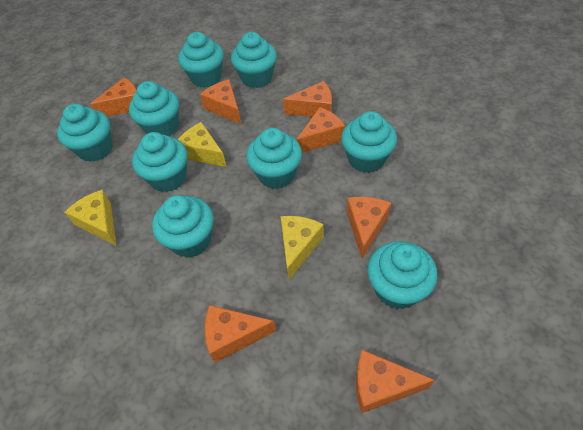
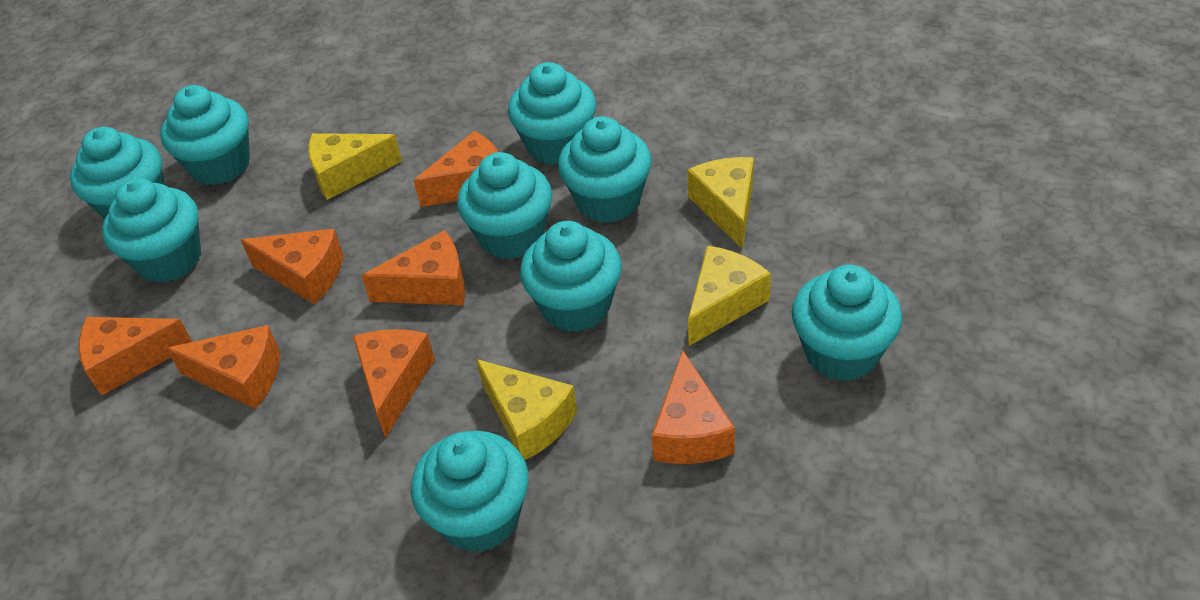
yellow cheese: [65,190,117,246] [178,122,227,167] [281,216,324,280] = 3 -> [308,133,402,200] [476,359,578,460] [688,157,754,249] [688,246,771,346] = 4

